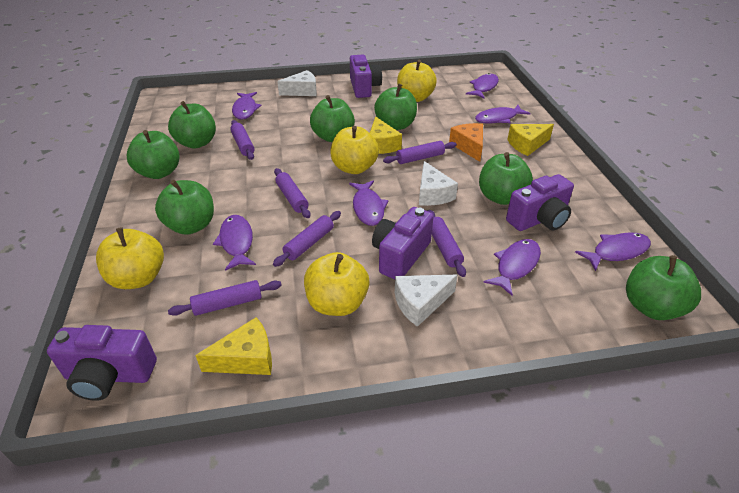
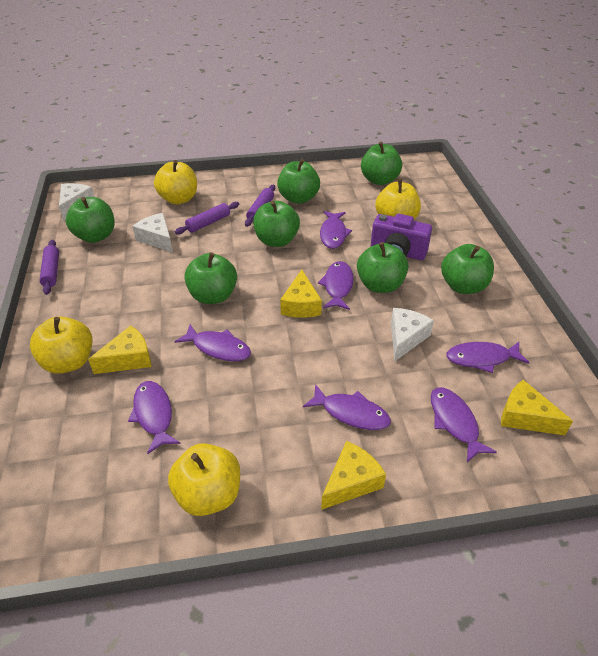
orange cheese: [449,123,483,162] = 1 -> none = 0
purple camera: [47,325,157,401] [350,55,382,98] [372,207,434,279] [506,174,574,231] = 4 -> [371,214,432,260] = 1
purple rolling pin: [168,280,282,316] [230,120,255,160] [273,211,341,267] [274,168,311,218] [383,141,457,164] [428,210,466,277] = 6 -> [39,240,59,295] [175,202,239,235] [245,185,275,227] = 3
yellow cheese: [195,317,272,375] [370,116,402,154] [507,124,554,156] = 3 -> [88,325,151,374] [280,270,322,318] [321,441,386,510] [501,380,573,436] = 4

